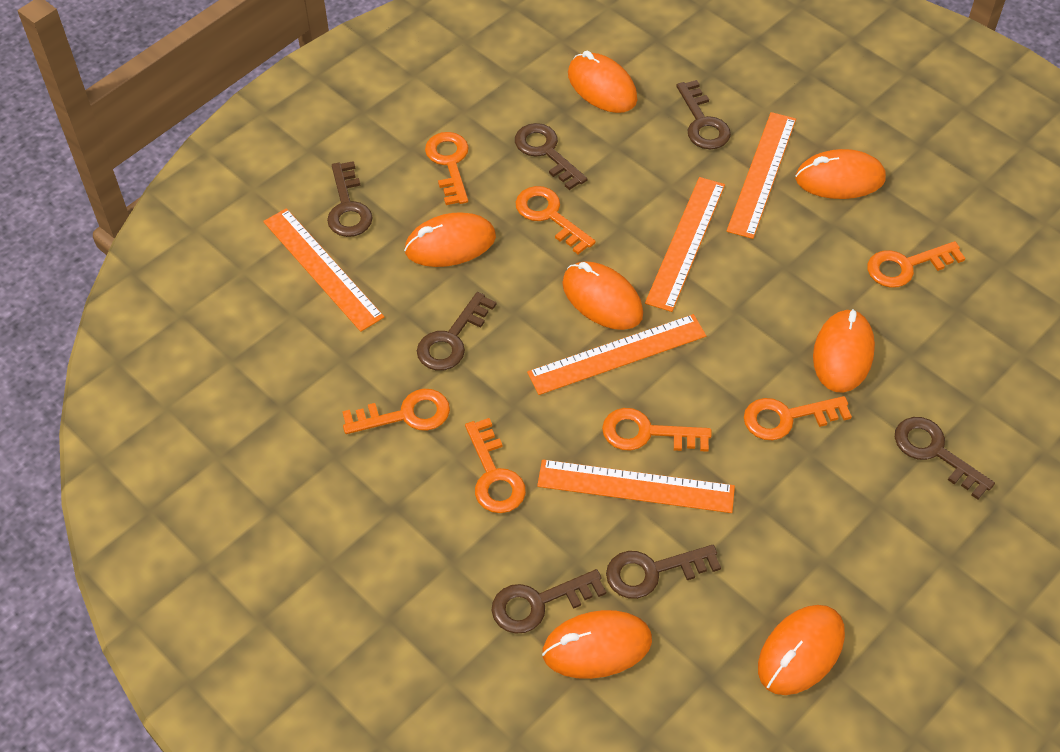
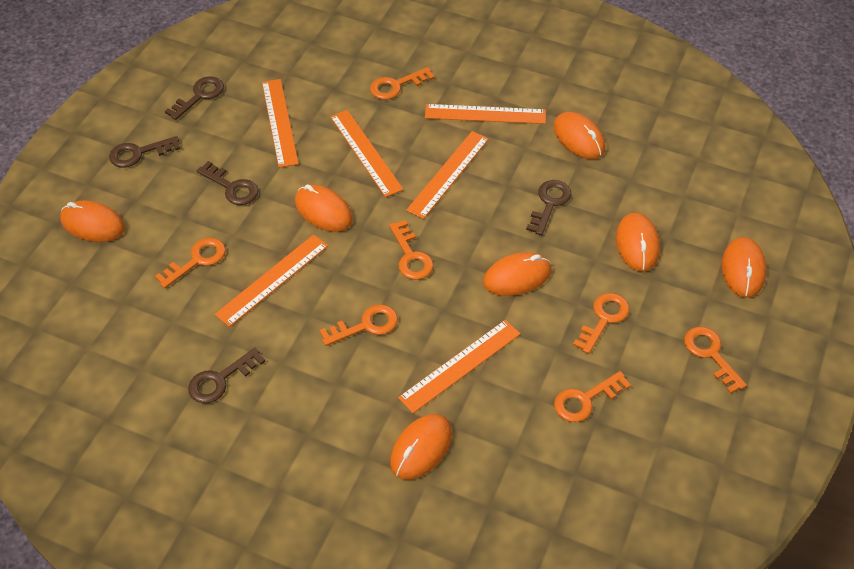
brown key: [327,161,373,237] [417,292,496,371] [492,569,606,634] [515,123,587,190] [606,545,721,599] [676,80,731,149] [895,417,995,500] = 7 -> [109,136,180,168] [165,76,224,120] [188,348,266,403] [197,161,259,205] [526,180,572,235] = 5
orange ruler: [263,208,384,332] [527,314,706,395] [537,459,735,513] [645,177,725,312] [726,112,796,239] = 5 -> [215,234,328,327] [262,79,299,168] [330,110,403,197] [398,320,520,413] [406,131,489,219] [425,104,546,124] = 6

